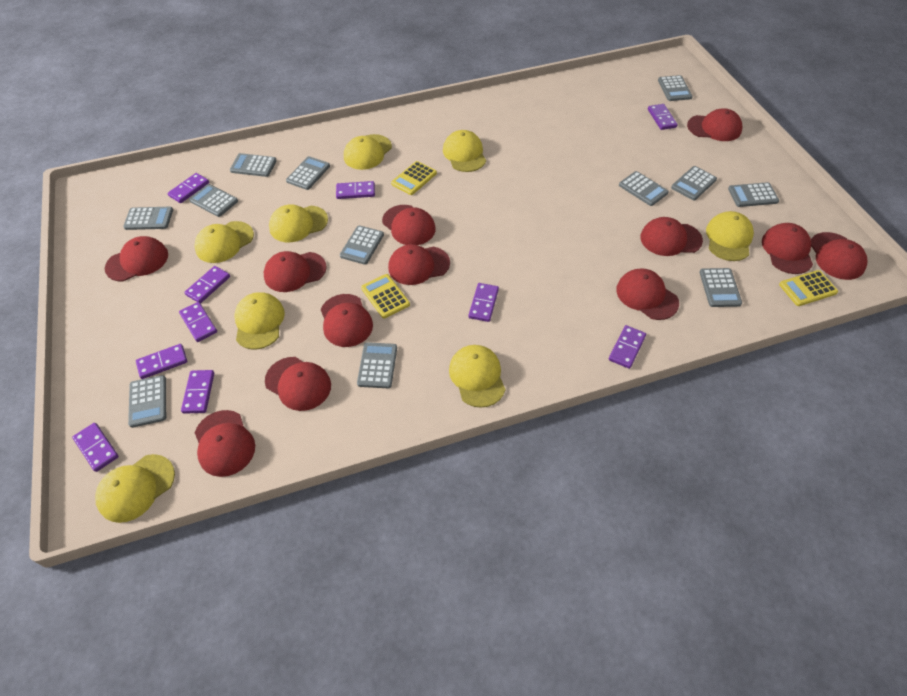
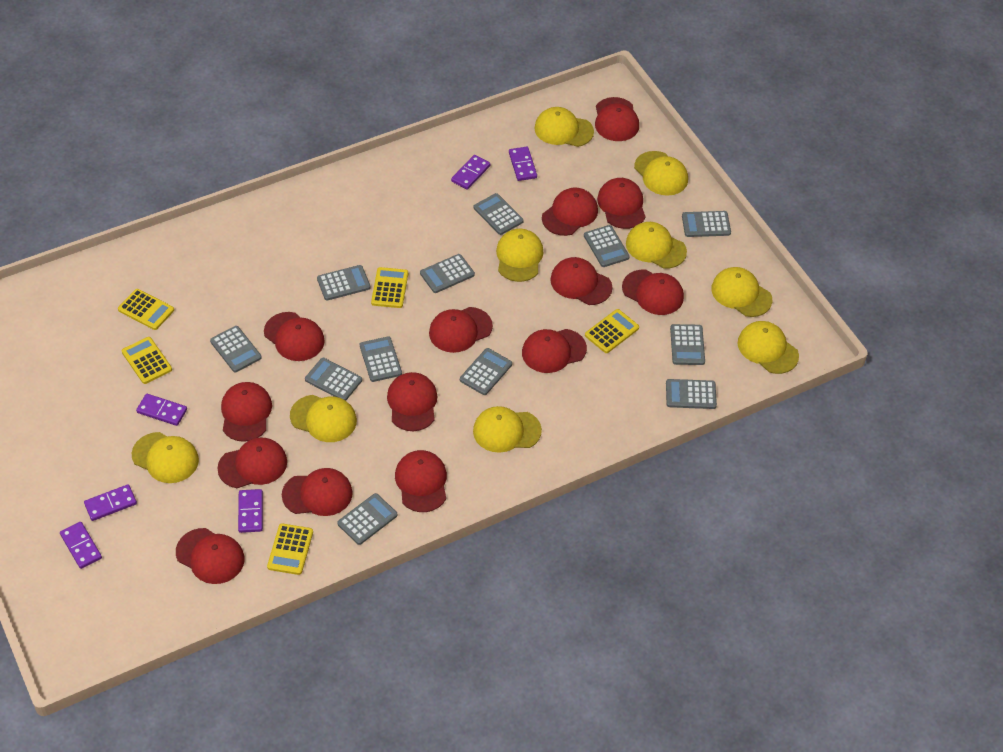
purple domino: [72,423,119,472] [136,344,187,379] [168,173,209,203] [179,302,217,342] [181,370,214,414] [184,266,230,303] [336,181,375,199] [469,283,499,322] [609,325,646,369] [648,104,678,130] = 10 -> [60,522,102,569] [84,484,137,521] [136,394,187,426] [238,489,263,533] [451,155,490,190] [509,147,537,181] = 6
red cap: [105,236,168,282] [195,410,255,477] [264,251,327,292] [265,357,331,411] [321,294,373,347] [382,205,436,245] [388,244,450,285] [616,268,679,320] [640,217,703,256] [687,109,742,141] [762,223,813,274] [811,232,867,280] = 12 -> [176,528,244,584] [217,438,287,488] [221,382,272,442] [264,312,325,361] [282,468,353,516] [387,372,437,431] [395,450,447,512] [429,307,493,353] [522,329,587,373] [542,187,598,236] [550,257,612,305] [595,97,639,141] [597,178,646,229] [622,270,684,315] = 14
yellow calculator: [361,274,410,318] [391,161,437,195] [779,270,838,306] = 3 -> [118,289,174,330] [122,337,172,384] [267,523,313,575] [371,267,408,308] [585,309,639,353] = 5
yellow cap: [95,454,175,523] [194,221,254,263] [234,292,285,349] [269,204,328,242] [344,134,392,170] [443,130,486,172] [449,345,505,408] [706,211,754,261] = 8 -> [132,432,199,483] [290,395,357,442] [473,406,542,453] [496,229,543,282] [534,107,594,147] [626,222,687,269] [634,151,688,196] [711,267,772,317] [737,321,799,374] = 9

